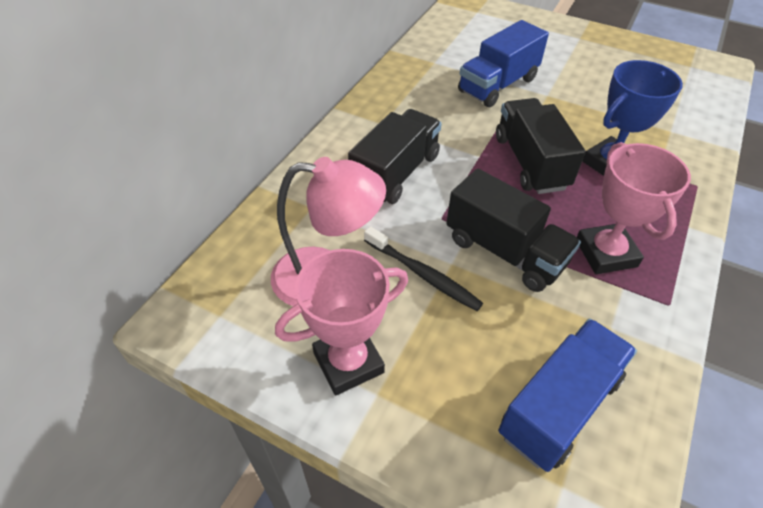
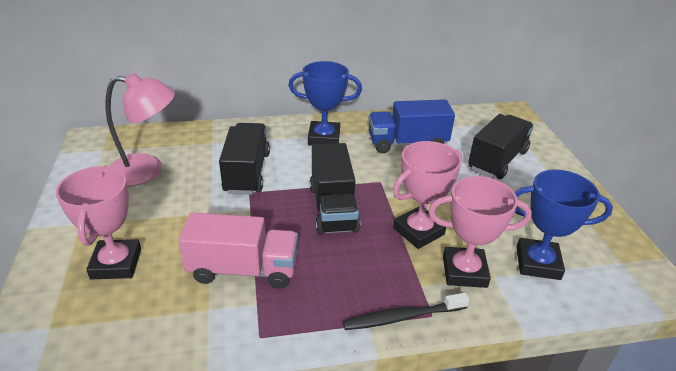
blue trophy: [583,60,683,176] = 1 -> [288,61,362,145] [514,169,613,280] = 2
blue truck: [458,20,549,107] [498,319,637,472] = 2 -> [368,100,455,153] = 1
pink trophy: [275,249,408,395] [577,142,691,274] = 2 -> [56,166,141,279] [392,141,462,249] [428,176,532,288] = 3
pink truck: none = 0 -> [178,213,298,289] = 1

